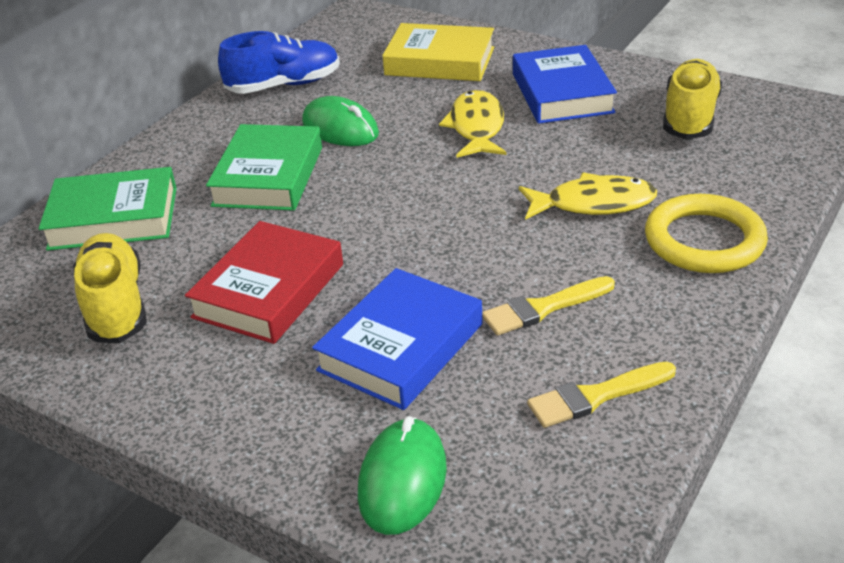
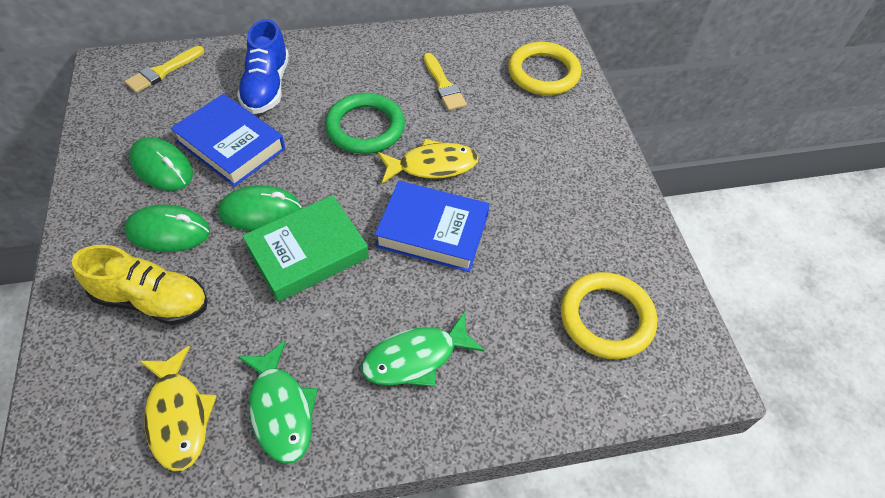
green book: [39,167,177,251] [206,124,322,211] = 2 -> [242,195,369,302] = 1
green fish: none = 0 -> [238,340,318,464] [361,311,485,387] = 2
green mouse: [302,96,379,146] [358,416,447,535] = 2 -> [124,205,210,252] [129,137,193,191] [218,185,301,231] = 3
green ring: none = 0 -> [325,93,405,154] = 1
red book: [185,221,343,344] = 1 -> none = 0
yellow book: [382,23,494,81] = 1 -> none = 0
yellow ring: [645,194,768,273] = 1 -> [508,42,581,95] [561,272,657,359] = 2
yellow shoe: [73,233,147,343] [663,59,722,139] = 2 -> [72,245,208,325] = 1

